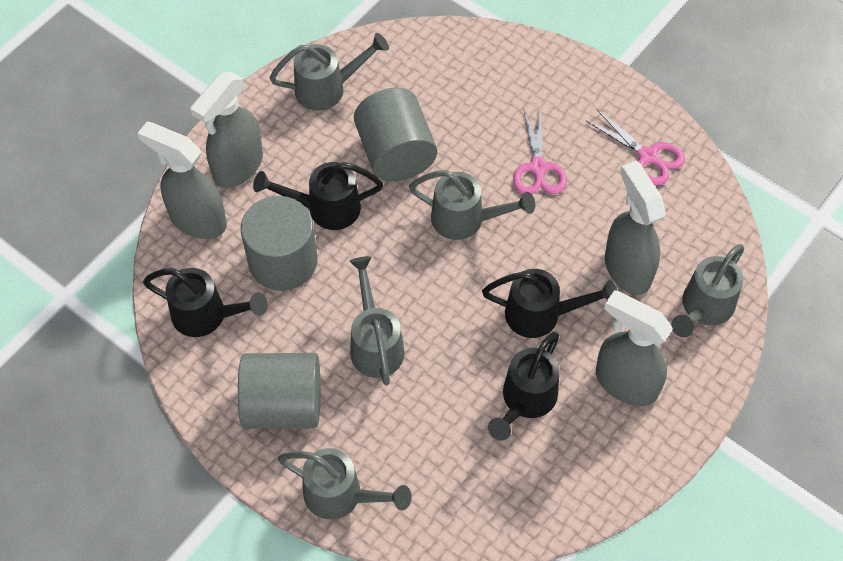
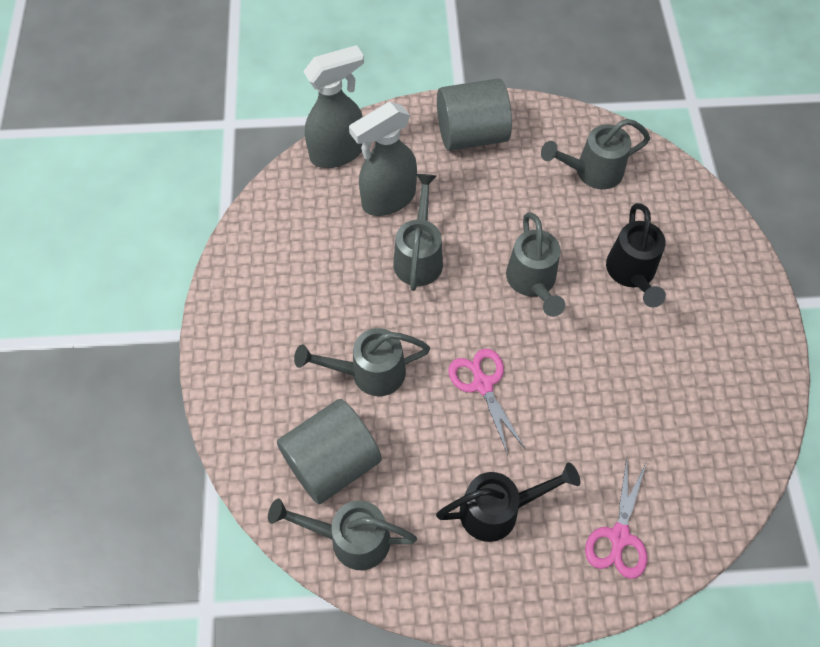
black watering can: [143,268,268,337] [253,162,383,230] [482,269,618,338] [488,332,560,441] = 4 -> [436,462,580,542] [606,203,666,307] = 2
grey cylinder: [238,353,320,429] [241,196,318,291] [354,88,437,181] = 3 -> [277,399,382,504] [437,78,512,151] = 2
grey spray bottle: [138,122,227,239] [191,72,263,188] [596,290,673,406] [605,161,666,295] = 4 -> [303,45,364,168] [349,102,417,216] = 2

